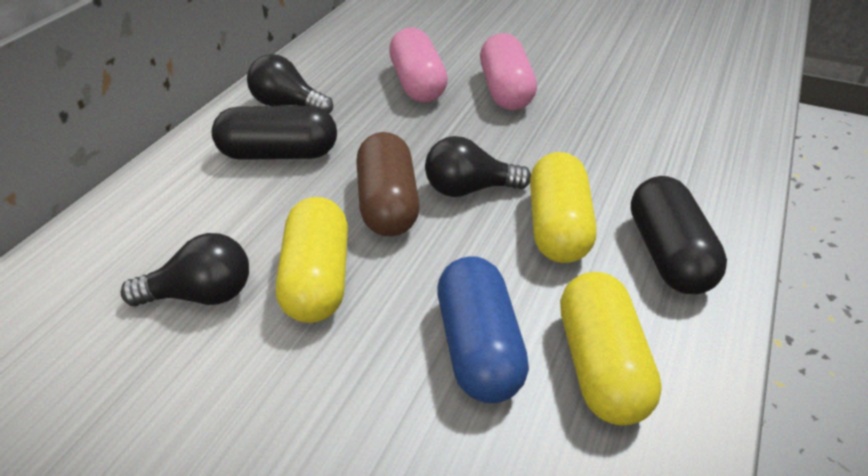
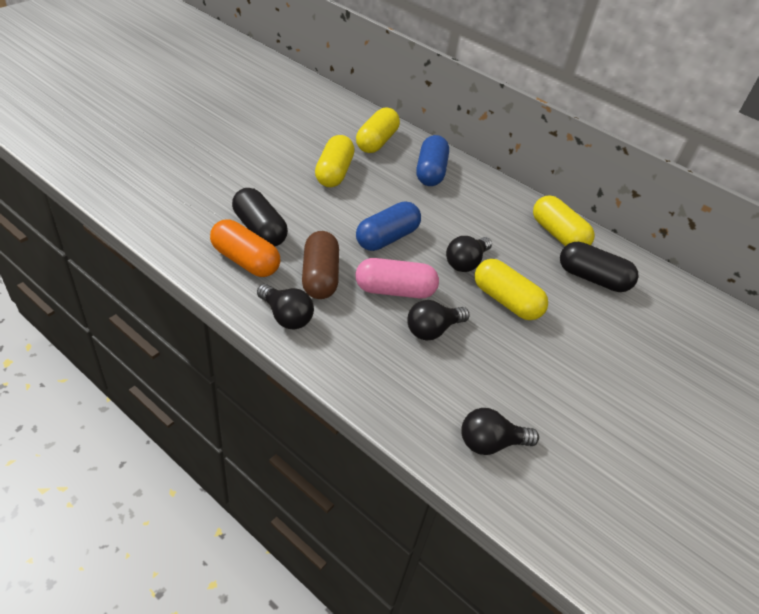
black light bulb: [121,233,249,307] [247,54,333,113] [425,136,531,197] = 3 -> [257,284,314,329] [407,300,469,340] [446,236,492,272] [461,408,539,455] = 4
blue capsule: [437,257,529,403] = 1 -> [356,201,421,251] [416,135,449,186] = 2
orange capsule: none = 0 -> [210,220,280,277] = 1
pink capsule: [389,28,448,103] [480,33,537,110] = 2 -> [355,258,439,298] = 1
yellow capsule: [276,197,348,323] [530,152,596,263] [560,272,662,426] = 3 -> [315,135,355,187] [356,108,400,153] [475,259,548,320] [533,195,594,246] = 4

